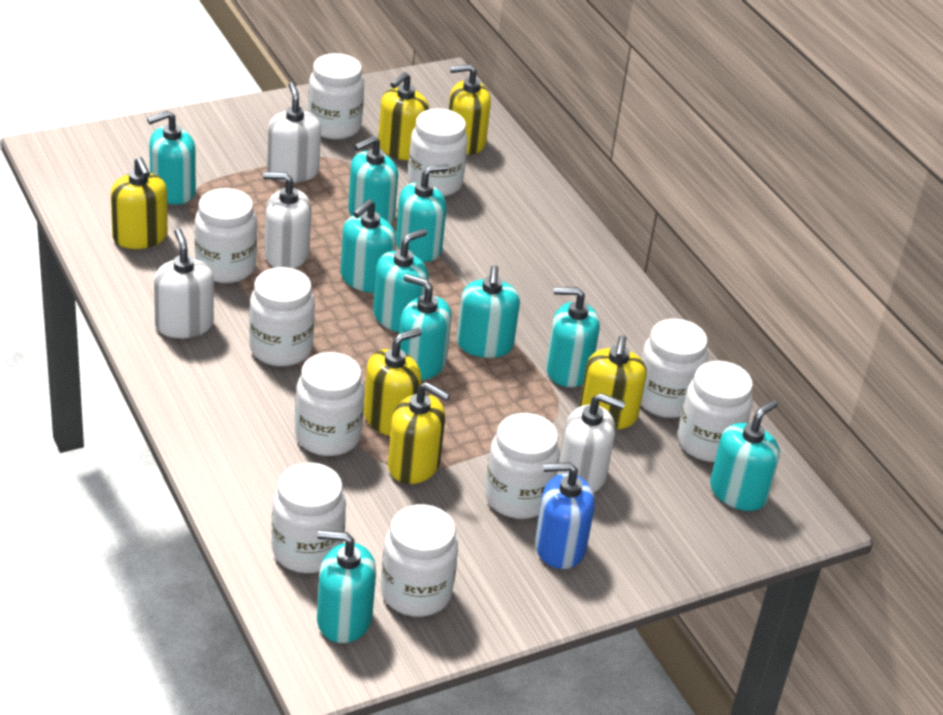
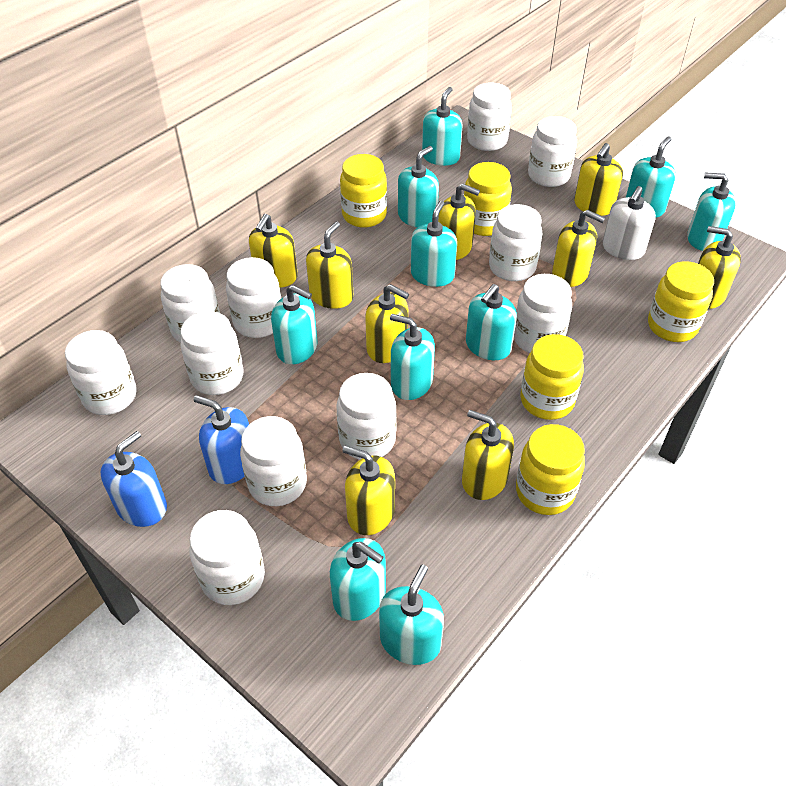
blue soap dispenser: [535,462,595,569] = 1 -> [101,431,167,527] [194,395,249,484] = 2
white jar: [194,188,257,283] [249,267,315,366] [271,462,346,573] [295,352,365,456] [308,53,364,139] [381,504,458,617] [408,108,468,196] [485,413,560,519] [641,319,708,418] [678,361,753,462] = 10 -> [65,330,137,415] [160,264,220,343] [180,311,244,395] [189,510,265,605] [226,257,281,338] [240,416,307,506] [336,373,397,460] [467,82,512,151] [489,204,543,281] [514,274,572,353] [528,116,577,187] = 11
white soap dispenser: [154,228,214,338] [263,172,311,269] [267,82,321,182] [557,393,626,493] = 4 -> [603,186,656,260] = 1
yellow jar: none = 0 -> [340,154,387,228] [464,162,512,236] [516,424,585,515] [520,334,584,420] [648,261,714,342] = 5
yellow soap dispenser: [111,157,168,249] [364,328,422,436] [378,72,429,160] [388,382,450,484] [449,64,491,155] [579,335,647,429] = 6 -> [249,214,298,288] [306,222,353,309] [342,446,395,535] [365,284,409,363] [438,184,480,260] [462,410,514,500] [552,210,605,287] [574,143,623,216] [698,226,741,309] = 9

